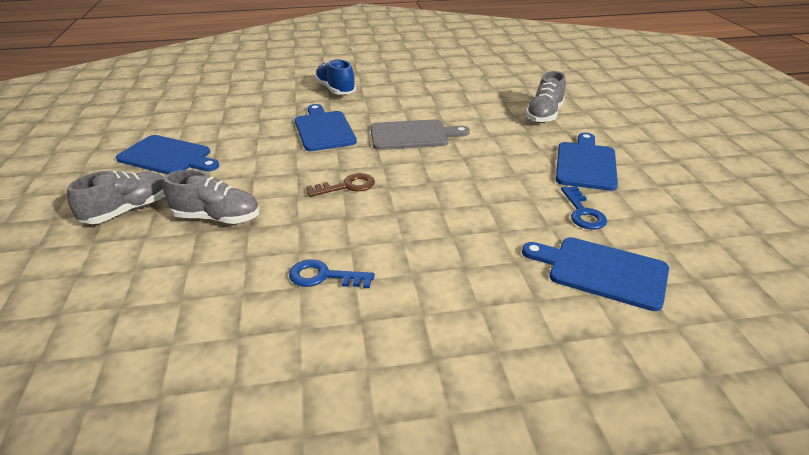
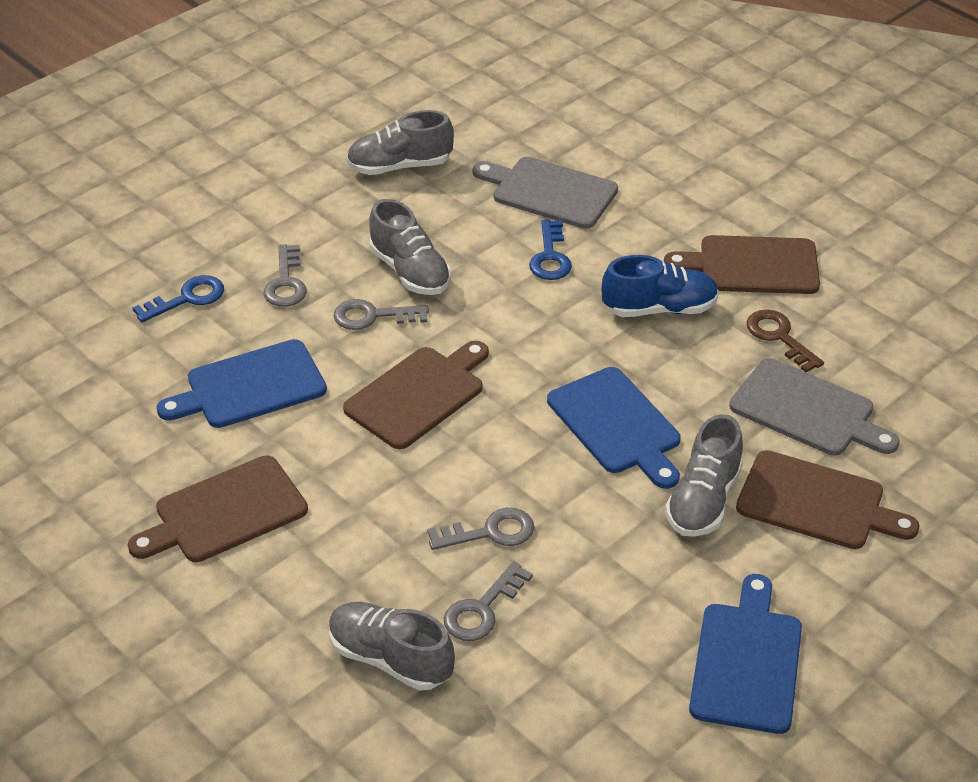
blue cutting board: [116,135,219,174] [295,104,357,151] [522,237,669,311] [556,133,618,191] = 4 -> [157,339,327,428] [547,367,681,489] [689,574,802,734] = 3
brown cutting board: none = 0 -> [128,455,308,562] [343,341,489,449] [664,235,820,294] [736,450,919,549] = 4
grey cutting board: [371,119,470,150] = 1 -> [473,157,618,229] [729,358,900,455] = 2
grey key: none = 0 -> [264,244,307,307] [334,299,429,330] [427,508,534,550] [444,562,533,641] = 4
grey shoe: [67,171,164,224] [163,170,259,224] [525,71,566,123] = 3 -> [329,602,455,691] [346,110,454,175] [369,199,451,295] [665,414,743,537] = 4

